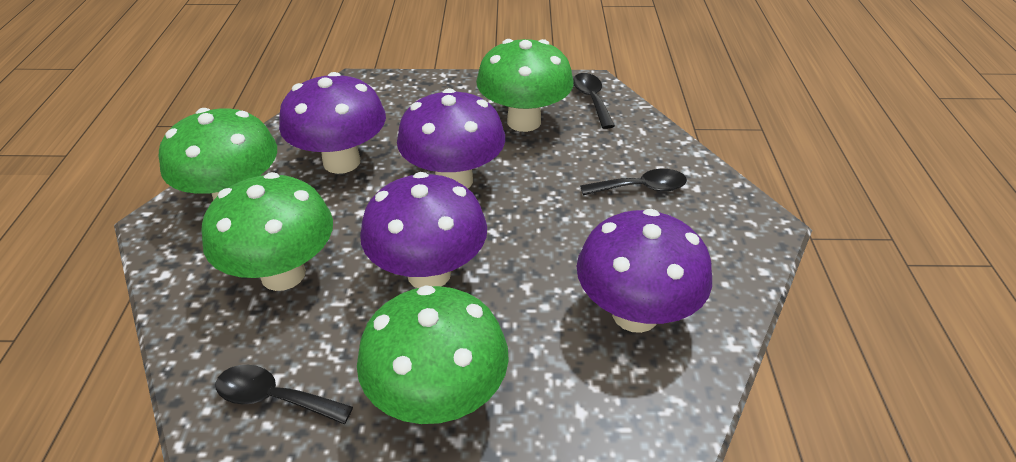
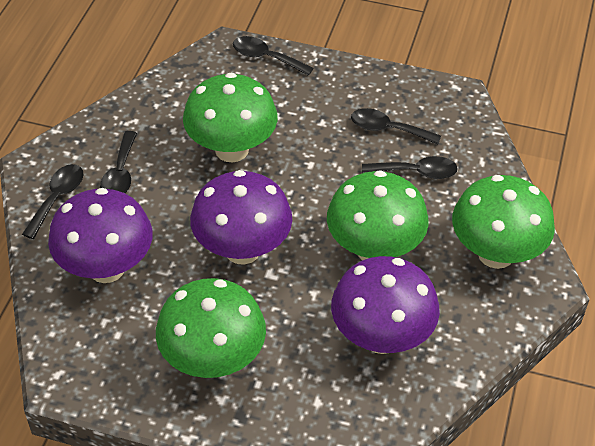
black spoon: [215,365,353,424] [573,73,615,129] [580,169,687,195] = 3 -> [22,164,84,239] [100,131,137,193] [233,36,314,76] [351,108,441,144] [362,156,458,179] = 5
purple mushroom: [279,72,386,174] [360,172,487,288] [397,88,505,188] [577,209,712,333] = 4 -> [48,188,152,283] [190,170,292,265] [331,256,440,354] = 3

